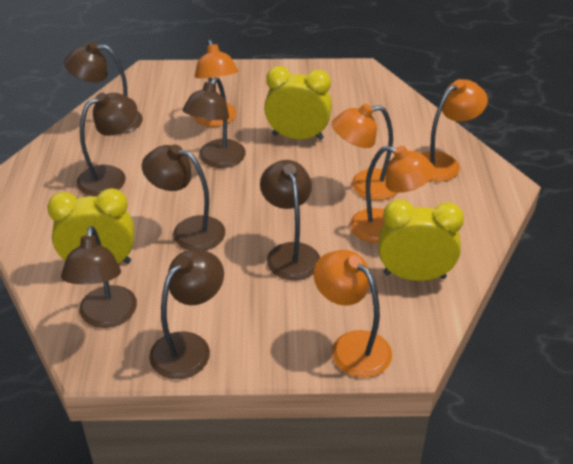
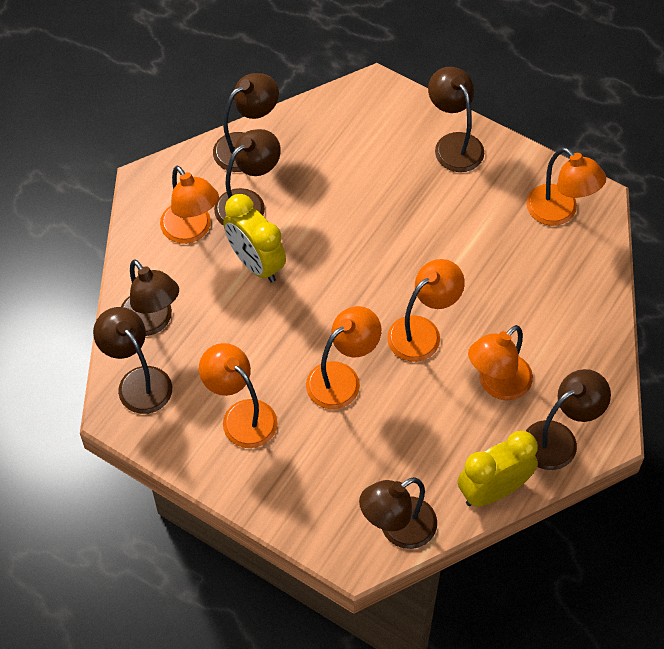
orange lamp: [193,39,238,127] [313,250,392,378] [332,104,397,200] [350,145,436,243] [422,79,488,182] = 5 -> [160,165,219,244] [199,343,278,448] [306,306,381,409] [387,259,465,362] [468,325,533,400] [526,147,606,226] = 6
yellow clock: [47,188,134,264] [264,66,332,140] [379,199,464,281] = 3 -> [224,194,286,283] [458,431,538,507] = 2

